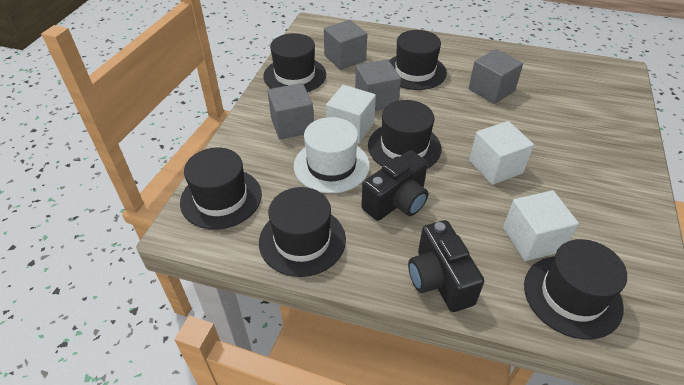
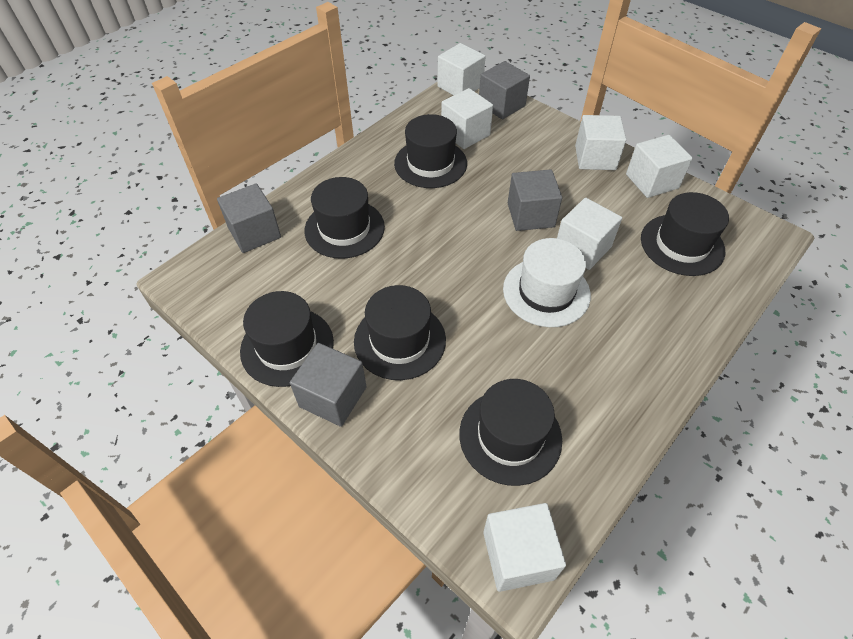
black camera: [361,151,428,221] [408,220,484,312] = 2 -> none = 0
white cube: [326,85,376,143] [469,121,534,185] [503,190,579,261] = 3 -> [437,43,486,95] [441,88,493,149] [483,503,566,592] [557,198,622,270] [575,115,626,170] [626,135,693,198] = 6

